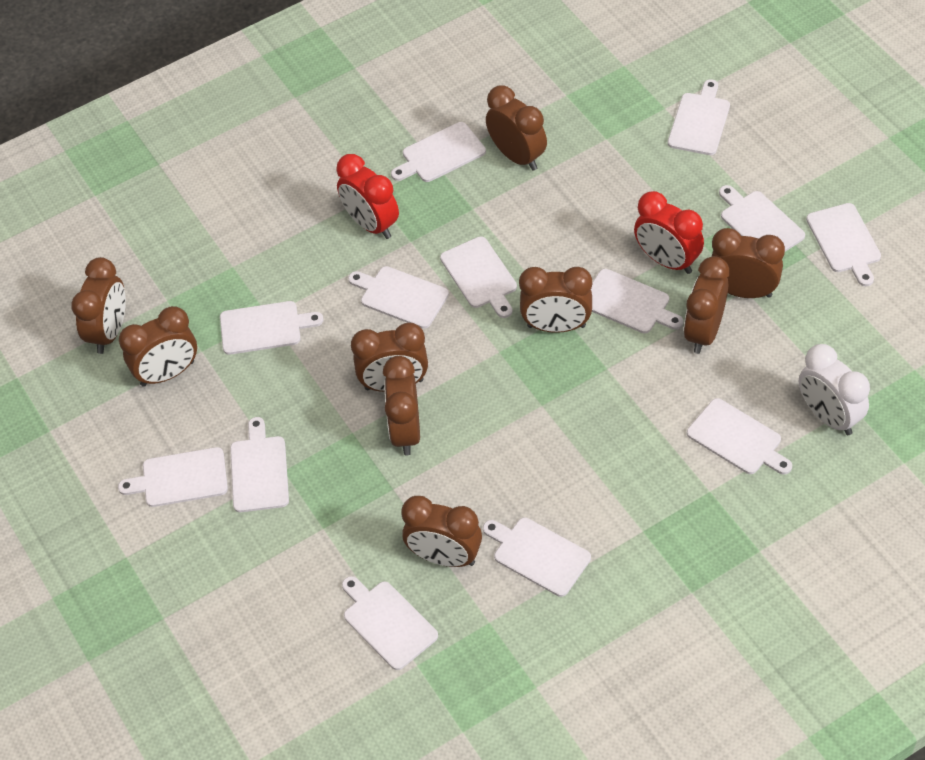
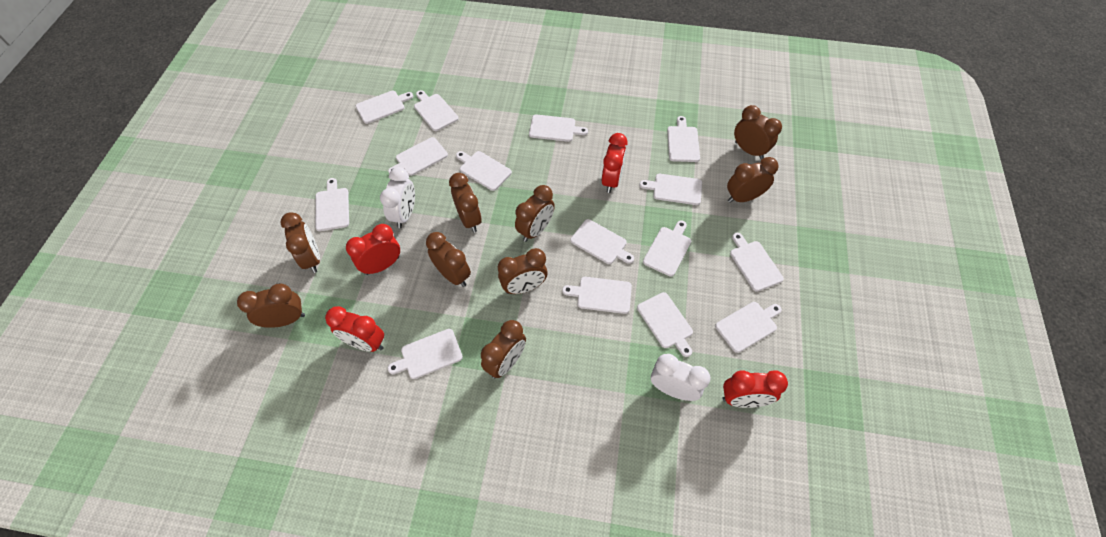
red clock: [336,154,399,239] [634,191,704,274] = 2 -> [325,306,384,352] [346,224,400,275] [602,133,627,193] [722,370,788,408] = 4
white clock: [799,344,870,435] = 1 -> [380,167,415,228] [651,354,711,401] = 2
white cutting board: [118,447,228,507] [220,301,323,355] [230,417,289,512] [342,576,438,670] [348,266,449,329] [391,122,486,182] [440,236,517,318] [483,518,591,597] [591,269,684,333] [668,79,730,155] [687,398,792,474] [719,185,805,252] [806,203,881,286] = 13 -> [315,178,349,231] [356,90,413,124] [388,137,448,176] [388,329,463,379] [414,90,459,131] [456,151,512,191] [529,114,588,142] [562,277,632,314] [570,219,634,264] [637,292,693,357] [639,174,702,205] [643,220,691,277] [667,116,700,162] [715,302,782,353] [730,233,784,292] = 15

